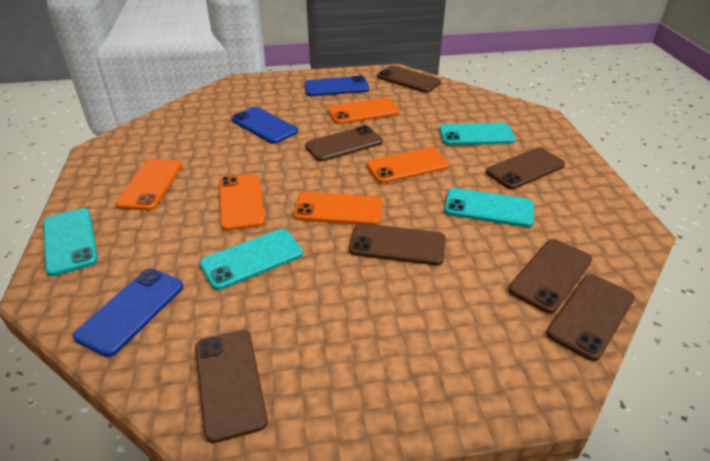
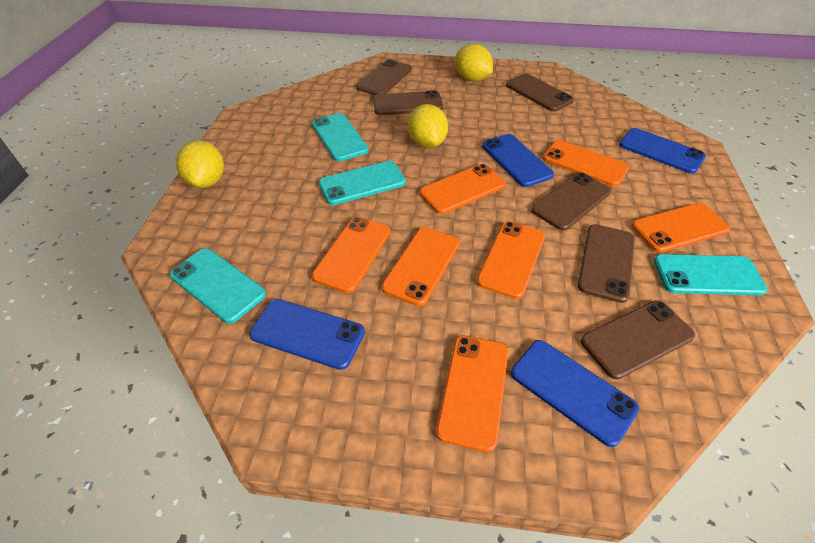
blue phone: [73,269,183,357] [231,107,298,144] [305,76,369,96] = 3 -> [249,299,365,370] [482,134,554,187] [511,340,639,447] [619,128,706,174] = 4
brown phone: [195,330,268,443] [305,125,383,162] [349,223,446,265] [377,65,441,93] [486,147,565,189] [508,239,592,314] [547,274,635,361] = 7 -> [356,59,412,95] [373,90,443,115] [506,73,574,112] [532,173,611,231] [578,224,635,303] [581,300,695,379] = 6
orange phone: [115,159,182,211] [219,174,265,231] [293,192,383,225] [328,98,399,124] [367,147,449,183] = 5 -> [312,217,391,293] [382,227,460,306] [420,164,506,214] [436,335,508,452] [477,221,545,299] [543,140,629,187] [632,203,730,253] = 7
yellow lemon: none = 0 -> [176,140,224,188] [408,104,448,148] [455,44,493,82] = 3

